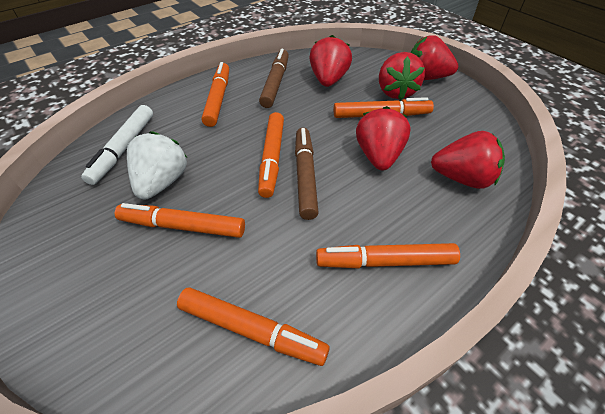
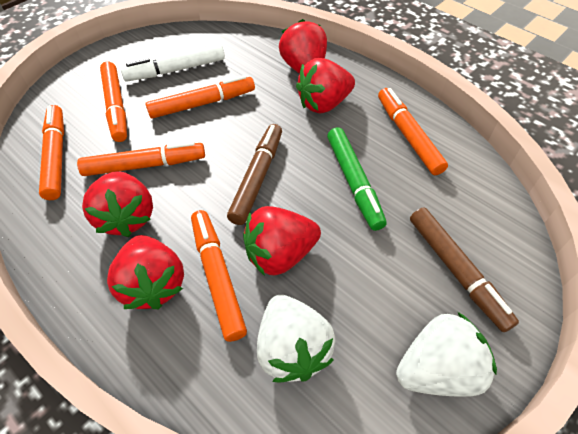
green marker: none = 0 -> [327,127,387,231] = 1
white strawberry: [127,131,187,200] = 1 -> [257,295,336,382] [396,312,497,397] = 2

